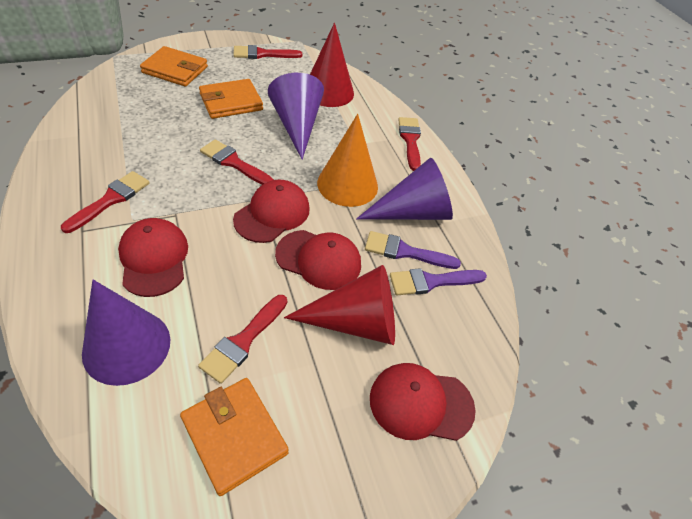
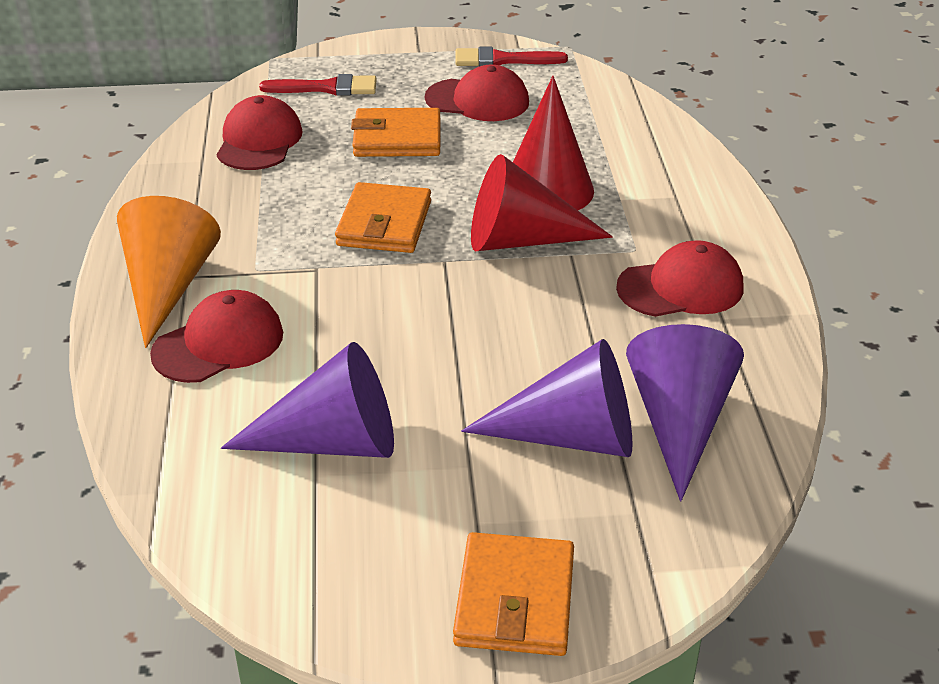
purple brush: [365,231,461,269] [390,268,487,295] = 2 -> none = 0
red brush: [61,171,150,233] [198,295,287,384] [200,139,274,185] [234,45,302,59] [398,117,421,171] = 5 -> [259,74,377,96] [456,47,568,66] = 2

